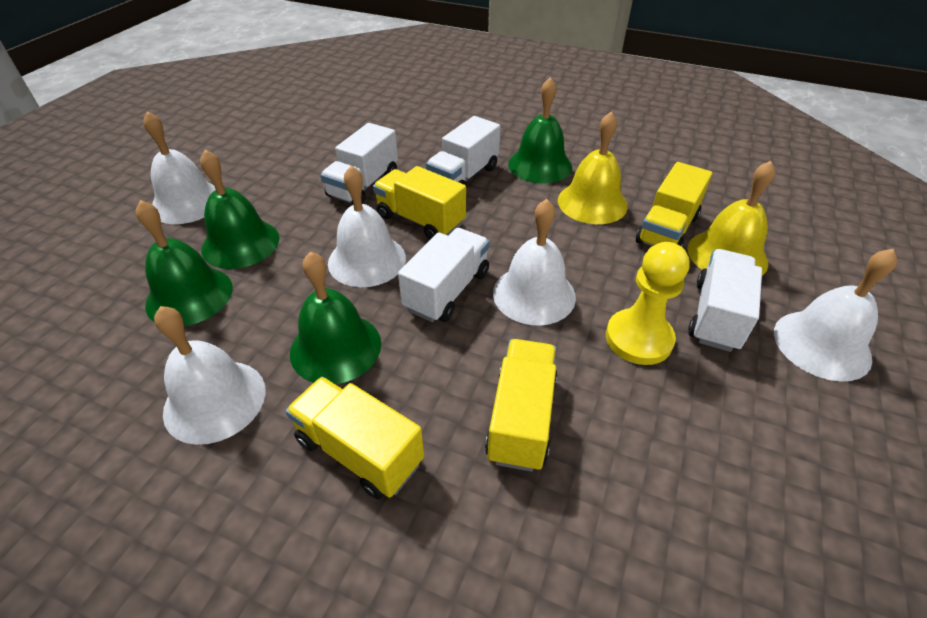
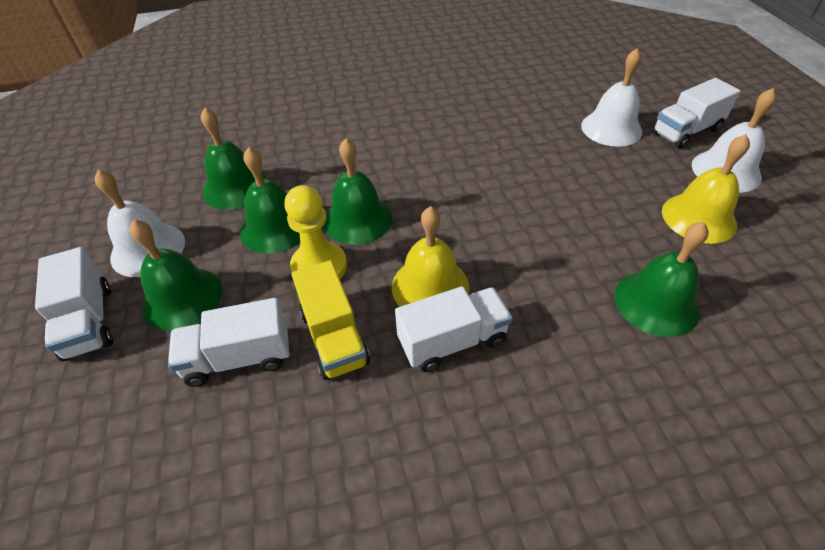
green bell: [135,200,233,326] [200,150,279,269] [290,251,381,384] [508,77,572,184] = 4 -> [129,219,222,331] [201,108,267,210] [240,147,300,254] [324,138,392,245] [615,222,709,337] = 5
white bell: [143,111,216,224] [154,306,266,445] [328,166,406,287] [493,199,576,326] [774,249,897,382] = 5 -> [95,170,185,277] [581,48,642,147] [692,88,777,193] = 3
yellow truck: [286,377,424,500] [373,166,466,240] [485,339,557,472] [636,162,712,247] = 4 -> [292,260,370,380] = 1

